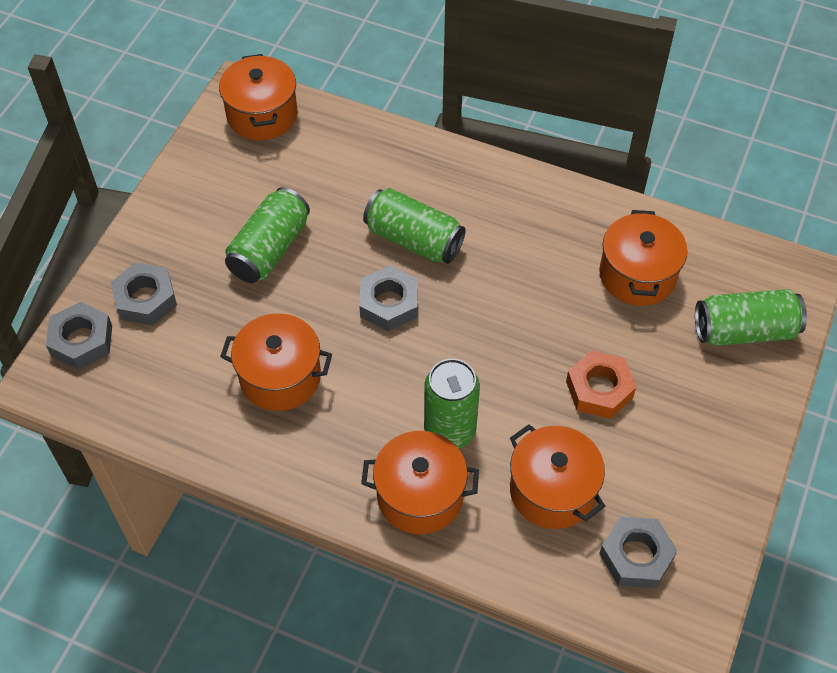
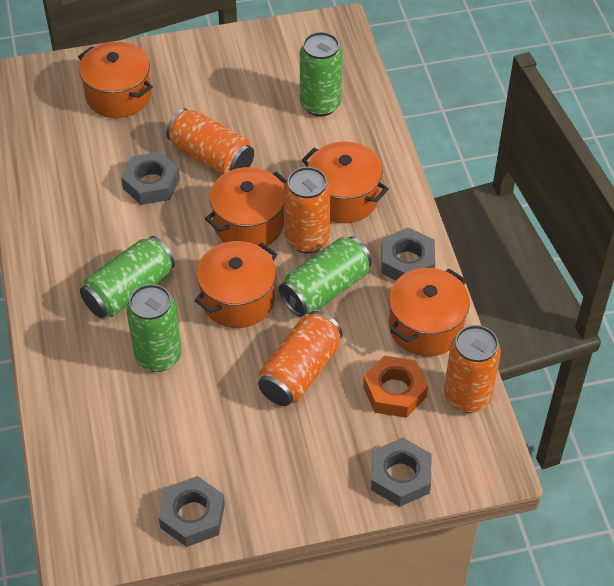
orange can: none = 0 -> [166,108,254,175] [258,311,343,406] [284,167,331,253] [444,325,501,413] = 4

